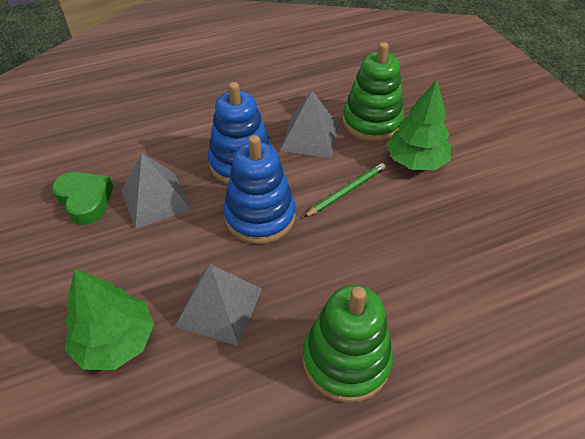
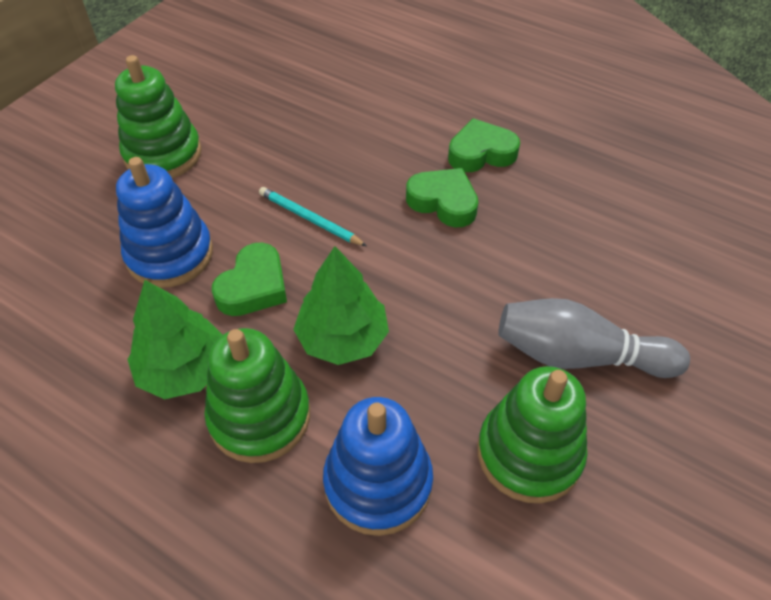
green heart: [52,172,113,225] = 1 -> [212,243,287,316] [406,168,478,227] [448,118,520,172] = 3
green pencil: [303,163,386,218] = 1 -> none = 0
green stacking toy: [303,285,393,403] [342,42,404,142] = 2 -> [115,55,202,178] [204,328,310,463] [477,366,588,503] = 3
grey bowling pin: none = 0 -> [498,298,690,378] = 1
grey pyramid: [121,153,192,229] [175,264,262,346] [280,91,339,158] = 3 -> none = 0
turquoise pencil: none = 0 -> [259,187,367,246] = 1

